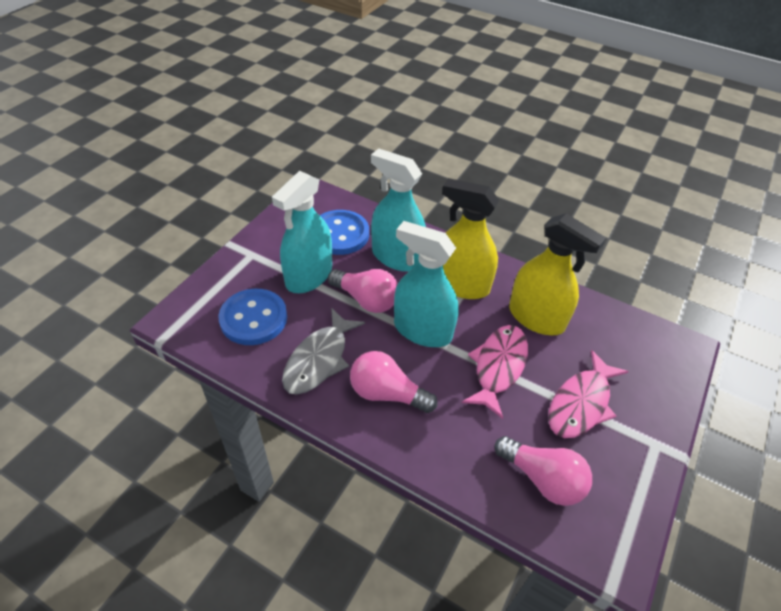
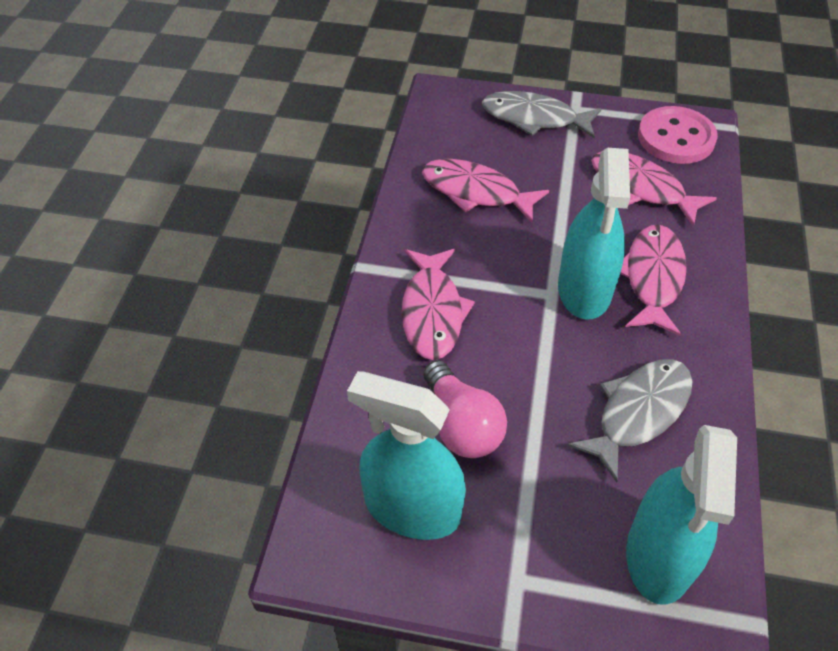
blue button: [218,289,287,345] [320,210,369,255] = 2 -> none = 0
grey fish: [282,308,365,395] = 1 -> [482,91,601,138] [567,359,692,483] = 2
pink button: none = 0 -> [638,106,718,164] = 1
pink fish: [462,325,528,419] [548,350,629,438] = 2 -> [402,249,475,360] [422,159,549,223] [591,151,717,227] [620,225,687,336] = 4
pink light bulb: [328,269,398,313] [350,351,438,413] [495,436,592,506] = 3 -> [423,360,507,458] = 1
yellow spray bottle: [442,178,499,299] [509,213,606,335] = 2 -> none = 0

